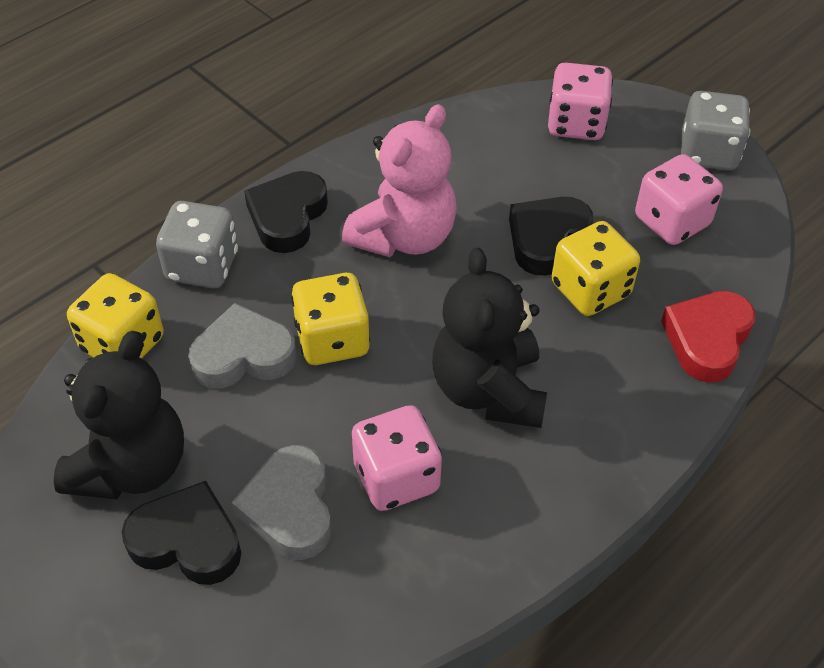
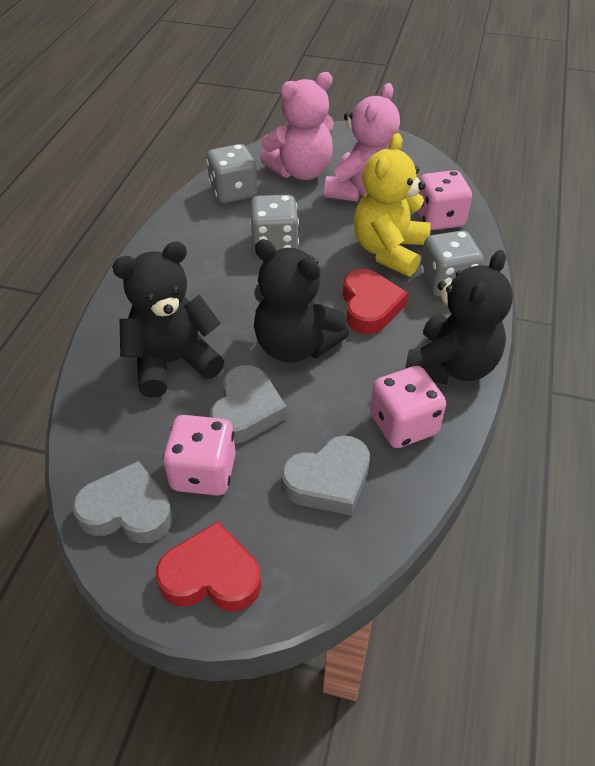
black heart: [122,481,241,585] [244,171,328,253] [509,197,593,276] = 3 -> none = 0
black teddy bear: [54,331,184,500] [432,247,547,428] = 2 -> [112,242,224,398] [254,239,349,363] [405,250,513,385] = 3
grey dice: [156,201,238,288] [681,91,750,170] = 2 -> [206,144,258,203] [250,195,299,253] [420,230,483,297] = 3
grey heart: [188,303,297,388] [231,445,331,560] = 2 -> [72,461,173,543] [210,365,287,444] [281,435,370,516] = 3
pink teddy bear: [342,104,457,257] = 1 -> [260,72,334,180] [324,83,400,202] = 2
red heart: [661,291,756,383] = 1 -> [156,521,261,612] [343,269,408,334] = 2
yellow dice: [67,273,164,359] [291,273,370,365] [552,221,640,316] = 3 -> none = 0
yellow teddy bear: none = 0 -> [354,133,431,276] = 1

